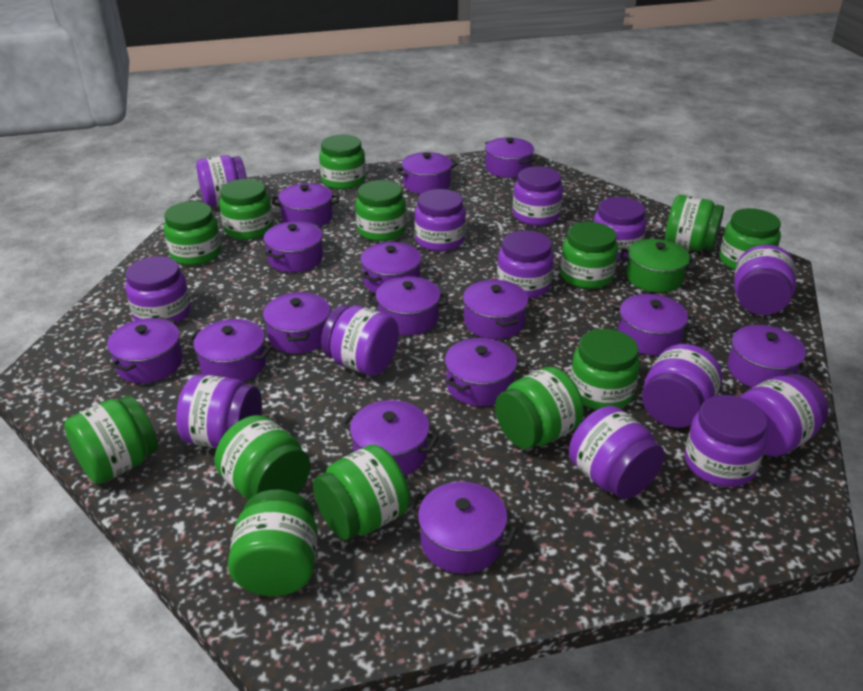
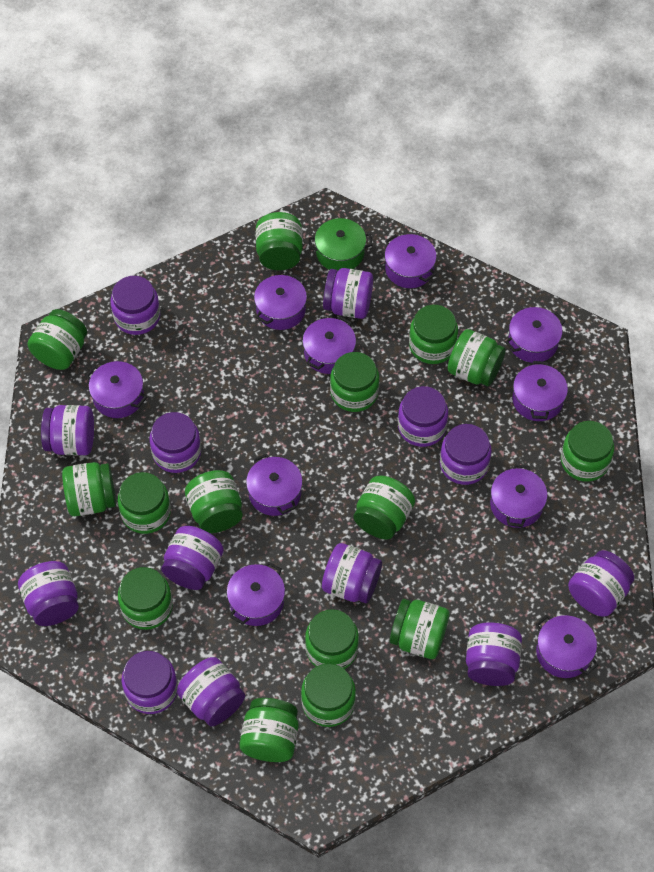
green jar: [64,396,158,484] [164,201,221,265] [214,415,310,500] [219,179,273,240] [228,490,318,596] [313,445,410,540] [319,135,366,190] [355,180,406,241] [495,367,584,449] [560,222,618,289] [570,329,640,410] [665,195,724,251] [719,208,781,270] = 13 -> [27,309,87,370] [62,462,116,516] [117,472,171,534] [118,567,173,630] [185,470,243,533] [239,698,299,762] [256,212,303,270] [301,663,356,727] [305,609,359,669] [330,352,379,412] [354,476,415,539] [390,599,449,659] [409,305,458,364] [448,329,505,386] [561,421,614,482] = 15
purple pot: [107,317,183,383] [188,319,272,382] [263,292,330,354] [264,221,323,273] [272,183,339,226] [342,400,439,476] [360,242,421,292] [368,276,448,335] [396,152,458,194] [409,482,518,574] [445,338,517,406] [463,279,529,339] [485,137,534,178] [611,294,695,355] [728,325,809,388] = 15 -> [86,361,147,418] [227,562,285,626] [246,454,303,516] [254,274,307,330] [302,316,356,374] [385,234,437,288] [490,464,547,528] [505,307,566,363] [512,361,568,421] [535,615,598,678] = 10

